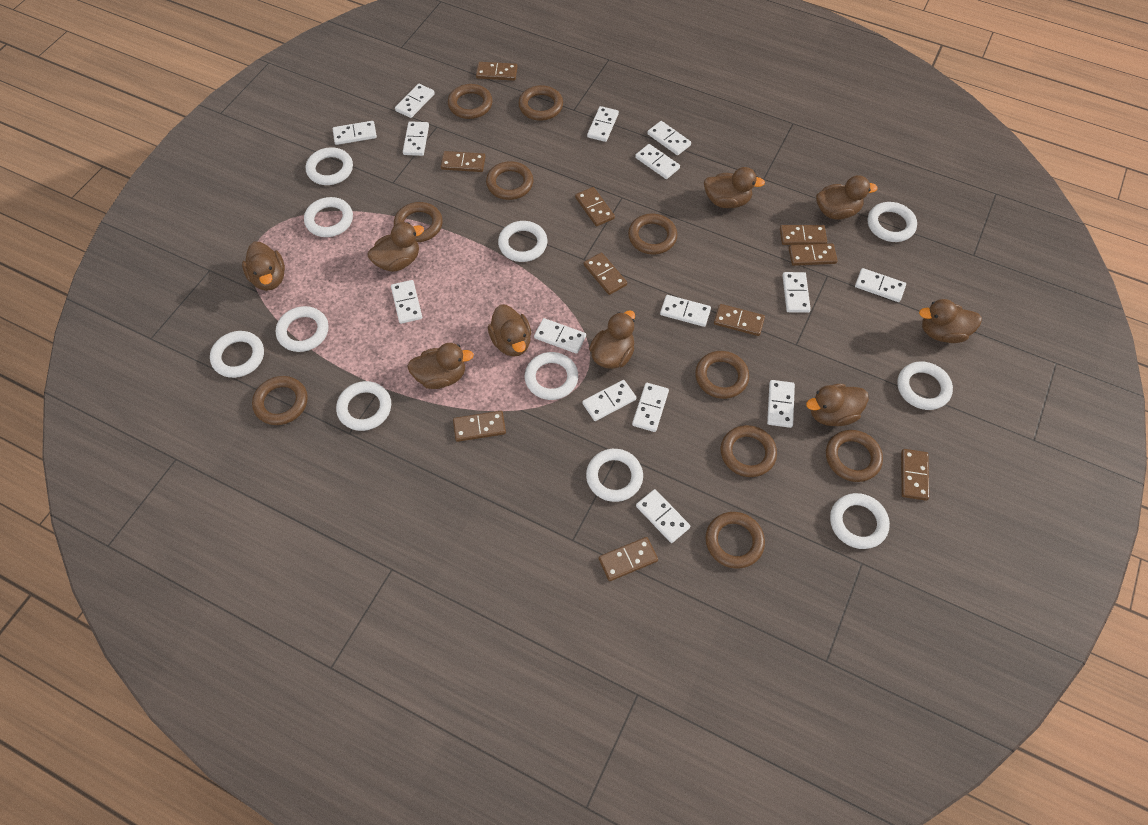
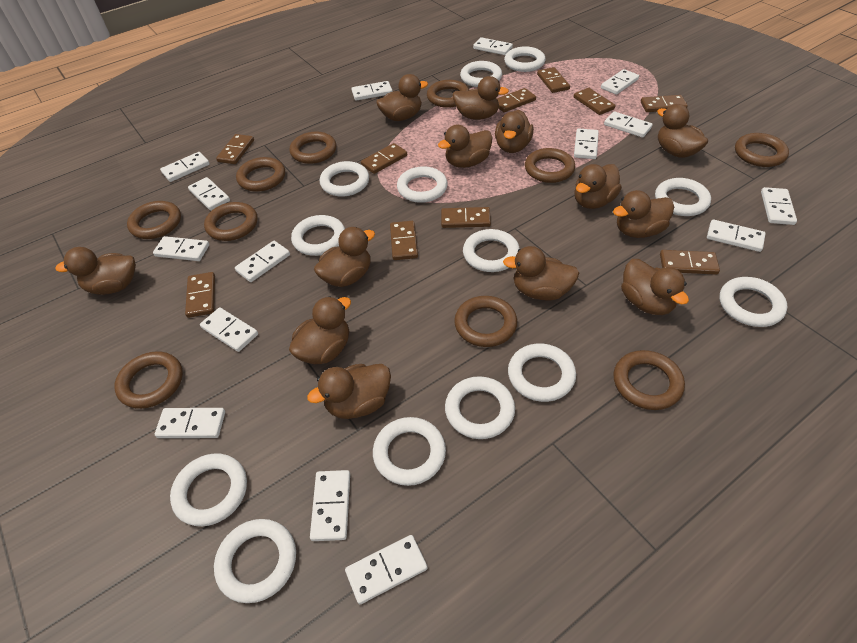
brown duck: [242,242,285,291] [368,222,424,272] [407,343,474,389] [488,304,531,357] [589,310,635,369] [704,167,765,208] [806,384,869,426] [816,175,877,220] [919,299,982,343] = 9 -> [55,247,136,295] [289,296,351,364] [307,364,391,419] [314,227,375,287] [376,74,428,121] [438,125,492,168] [452,76,509,120] [495,110,534,153] [503,246,579,301] [574,164,622,209] [613,190,674,238] [621,259,689,315] [657,104,708,158] = 13
white ring: [210,331,264,378] [276,306,329,352] [304,197,353,237] [306,148,353,185] [336,381,391,431] [498,221,547,262] [525,352,578,400] [586,449,643,502] [830,493,890,549] [868,202,917,242] [897,361,953,410] = 11 -> [170,453,247,526] [214,519,296,603] [291,215,345,256] [320,161,369,197] [373,417,446,486] [397,166,448,203] [445,376,515,439] [460,61,502,87] [463,229,520,272] [504,46,546,72] [508,344,576,402] [655,178,711,216] [720,277,787,327] = 13

